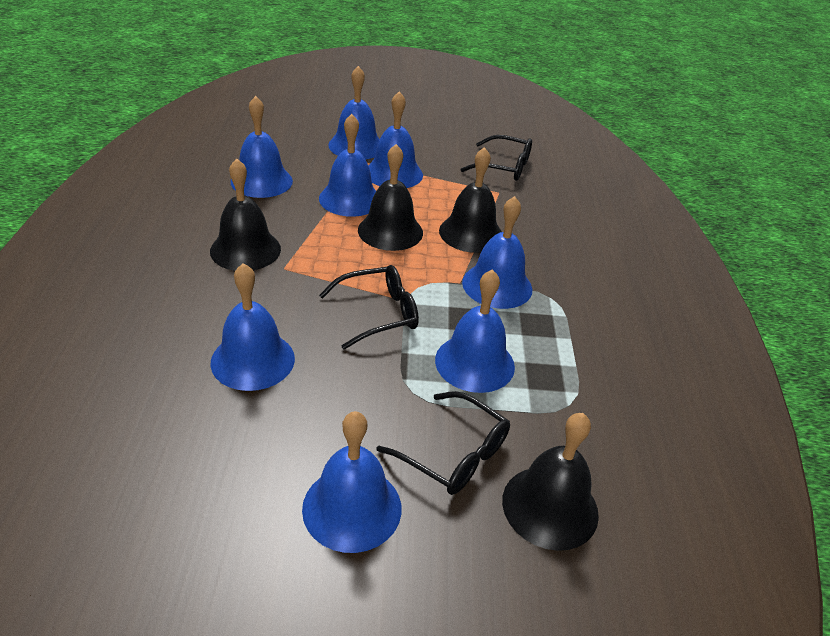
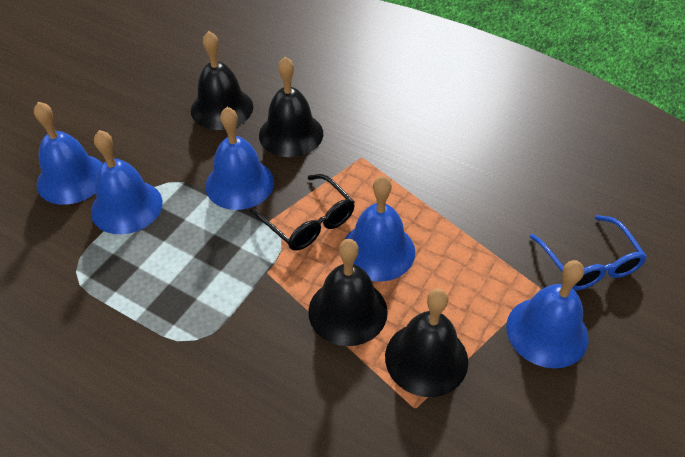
black glasses: [319,265,419,350] [376,391,510,495] [460,135,532,181] = 3 -> [250,174,355,251] = 1
blue bell: [210,263,295,391] [231,96,293,198] [302,411,401,553] [319,114,376,217] [328,66,380,159] [368,91,423,188] [435,269,515,393] [462,196,532,309] = 8 -> [34,102,103,205] [91,130,162,234] [205,107,274,210] [344,176,415,282] [506,260,589,368] = 5
blue glasses: none = 0 -> [530,215,647,290] = 1

